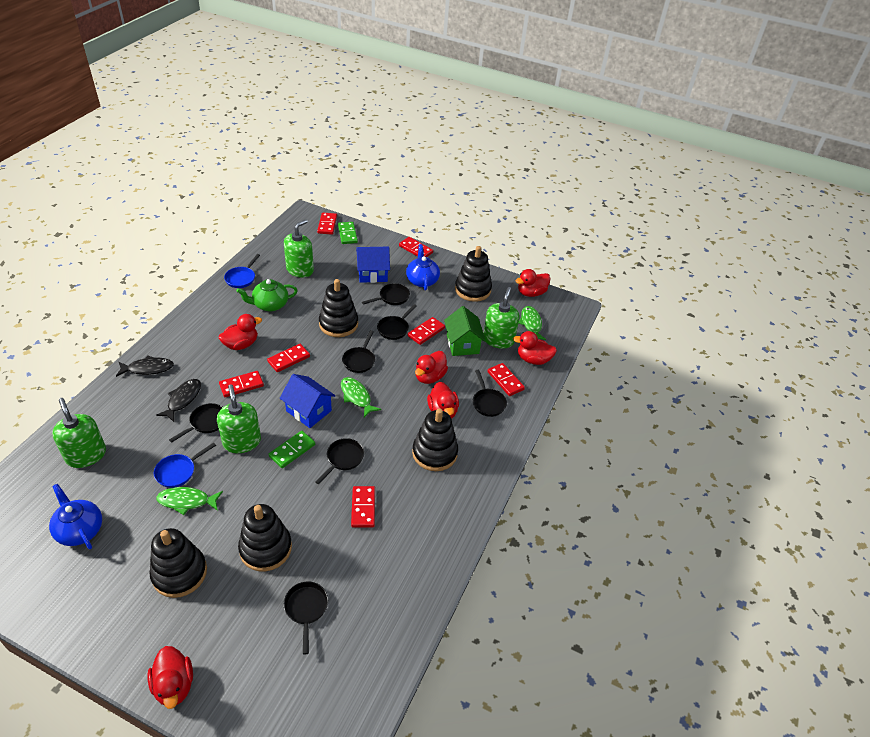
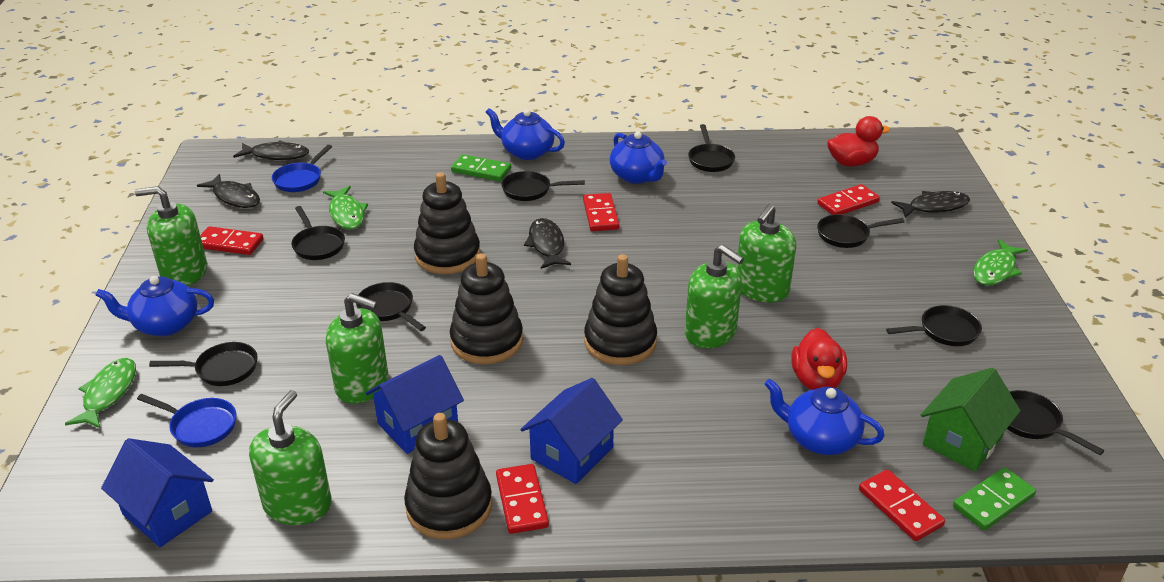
black fish: [116,355,174,377] [156,379,201,422] = 2 -> [197,174,260,208] [233,140,309,160] [524,218,571,269] [891,191,970,218] = 4
black pan: [169,403,223,443] [284,582,328,655] [315,438,364,484] [342,330,375,373] [362,283,410,305] [377,304,417,340] [473,370,507,417] = 7 -> [149,342,257,386] [291,206,345,260] [356,282,426,331] [502,171,585,201] [688,124,735,172] [817,214,905,248] [886,305,982,346] [1007,390,1104,455] = 8
black stacking toy: [149,528,207,598] [238,504,292,571] [319,279,358,337] [412,409,458,471] [455,246,492,302] = 5 -> [404,413,492,539] [414,172,480,274] [450,253,523,364] [584,254,657,365] = 4
blue house: [280,374,336,428] [356,247,390,283] = 2 -> [101,438,214,547] [366,355,464,454] [521,378,623,484] = 3
blue teapot: [49,484,102,549] [406,244,440,290] = 2 -> [95,276,214,336] [486,108,565,160] [610,132,667,184] [765,379,884,455] = 4
green soap dispenser: [52,398,106,468] [217,384,261,453] [284,219,314,278] [484,287,519,349] = 4 -> [135,186,207,286] [249,390,332,525] [326,293,388,404] [685,245,744,349] [736,204,796,303] = 5
green teapot: [237,279,298,311] = 1 -> none = 0
red domino: [219,371,264,397] [267,344,310,372] [317,213,337,235] [351,486,375,528] [399,237,433,257] [408,317,445,345] [488,363,525,396] = 7 -> [200,226,263,255] [496,464,549,534] [583,193,619,231] [817,184,880,215] [859,469,945,541] = 5
red duck: [147,646,193,709] [218,314,262,350] [415,351,448,384] [427,382,459,419] [513,331,557,365] [515,269,551,297] = 6 -> [792,328,847,390] [827,116,890,167] = 2

